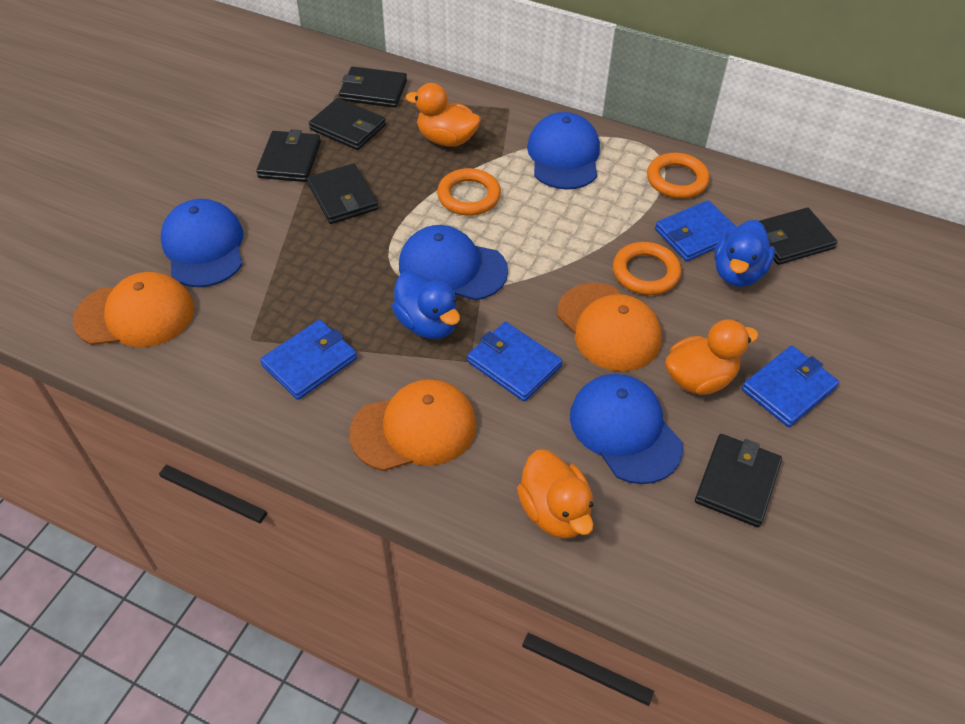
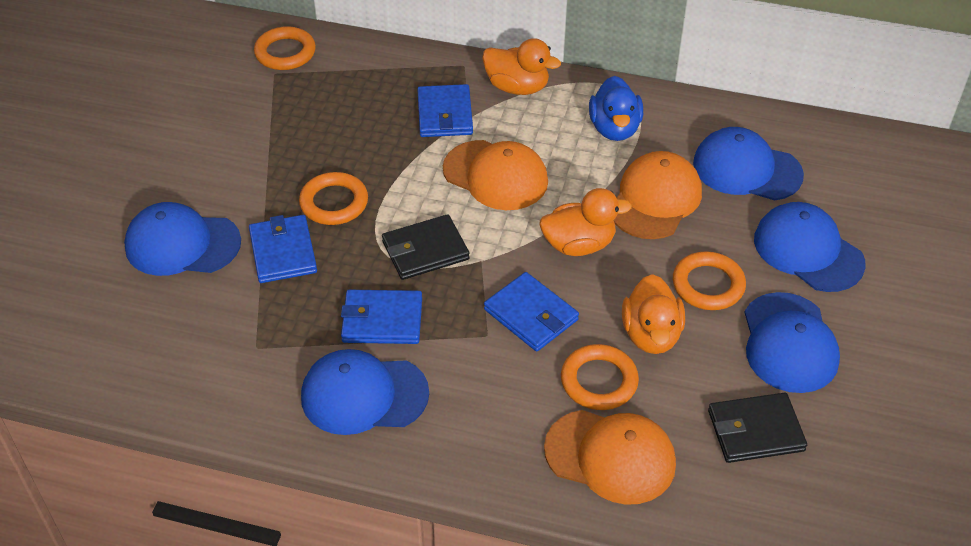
black wallet: [256,129,321,182] [307,163,378,224] [309,98,386,150] [339,66,407,108] [695,434,782,527] [759,207,838,265] = 6 -> [382,214,470,280] [708,393,807,463] = 2
blue cap: [161,199,243,287] [399,225,508,300] [527,112,600,190] [570,374,683,484] = 4 -> [124,202,241,276] [301,349,429,435] [693,127,804,200] [744,292,840,393] [754,202,866,292] = 5
blue duck: [392,271,460,339] [714,220,775,287] = 2 -> [589,76,643,141] = 1
orange ring: [437,168,501,216] [613,242,681,295] [647,153,710,199] = 3 -> [254,26,316,70] [299,172,368,225] [561,344,639,410] [673,251,746,310] = 4

